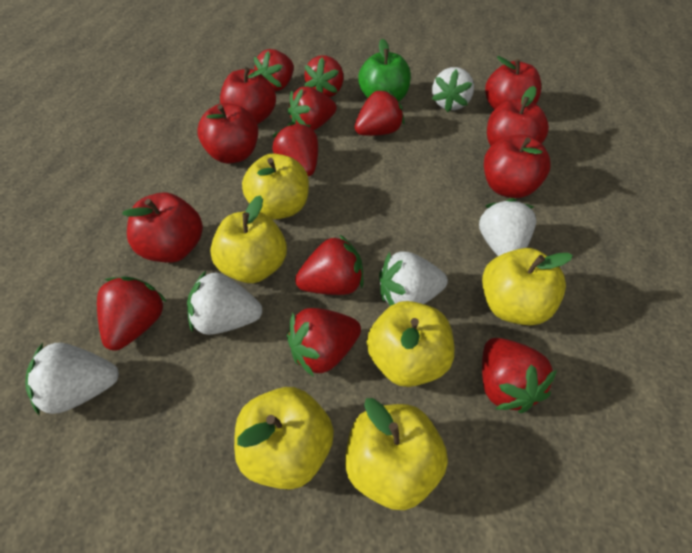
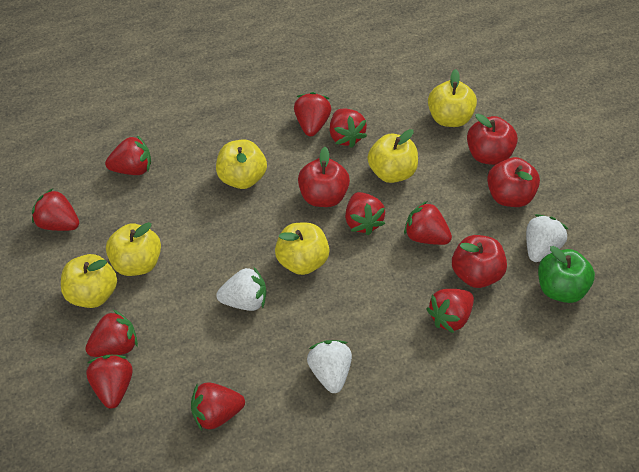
red apple: [122,193,203,263] [197,103,258,164] [220,67,276,124] [484,134,551,198] [485,56,541,110] [487,86,549,146] = 6 -> [298,147,350,207] [452,235,507,288] [467,113,518,165] [487,157,540,207] = 4
red strawberry: [97,276,167,351] [254,49,294,91] [272,122,318,176] [287,308,361,377] [288,86,337,131] [295,235,363,295] [304,55,344,97] [354,90,404,136] [482,338,557,413] = 9 -> [32,189,79,231] [85,310,138,357] [86,355,133,409] [105,135,151,175] [191,382,245,431] [294,92,331,136] [330,109,367,148] [345,192,385,235] [404,201,452,245] [426,289,474,333] = 10
white strawberry: [25,343,119,415] [187,271,262,335] [379,252,448,306] [432,67,474,112] [479,198,536,256] = 5 -> [216,266,266,311] [307,340,352,393] [526,214,568,262] = 3

